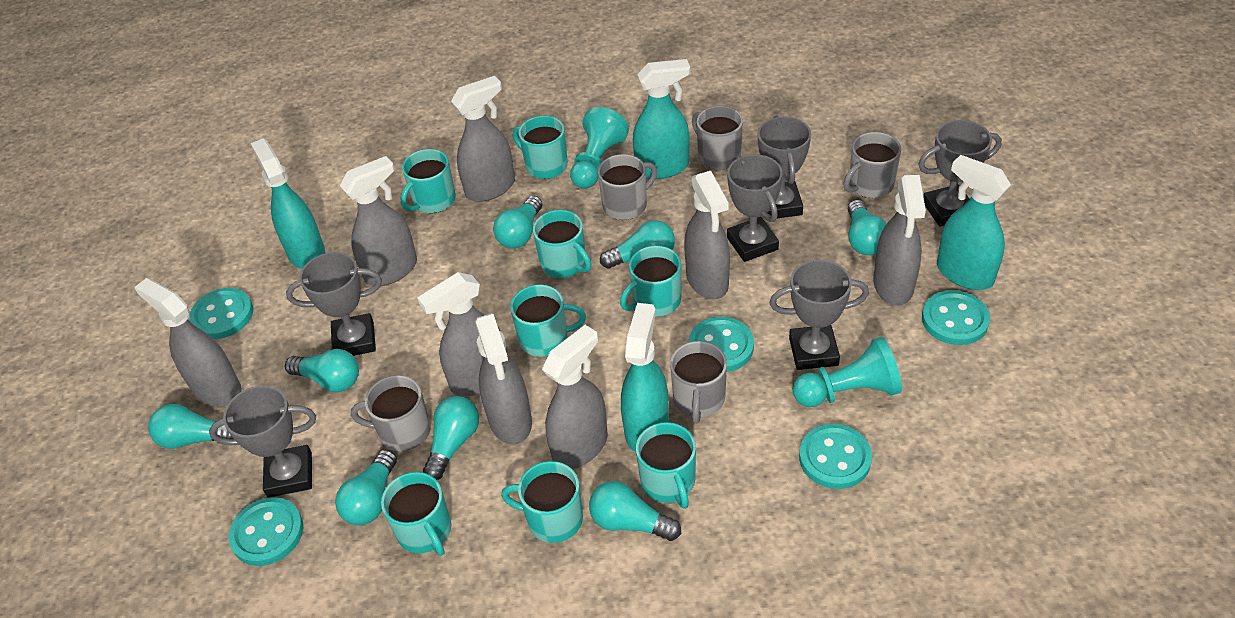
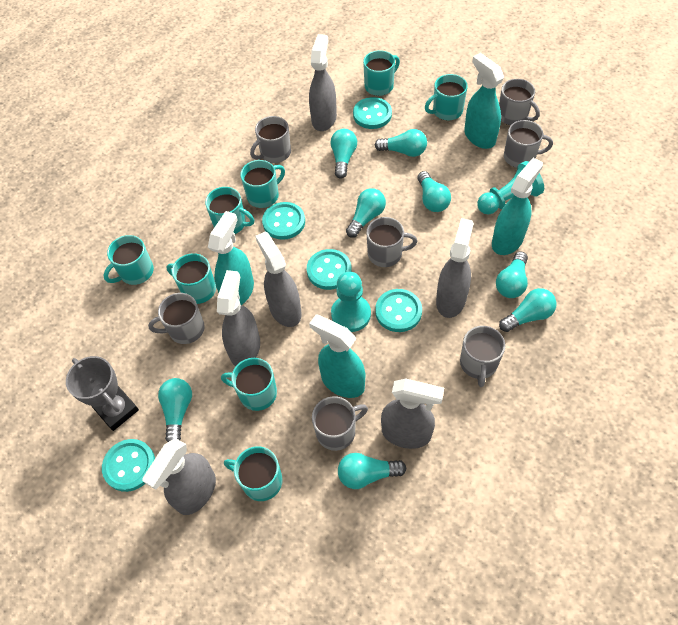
grey mug: [351,375,431,451] [598,154,657,220] [670,341,727,424] [692,106,743,170] [843,132,901,198] = 5 -> [148,293,205,344] [250,116,291,163] [312,396,368,451] [366,217,417,267] [460,326,505,387] [499,79,540,125] [504,120,553,168] = 7
grey spray bottle: [134,278,242,406] [340,156,417,286] [417,272,500,396] [451,76,515,202] [475,313,532,445] [542,325,608,469] [684,171,730,299] [873,175,926,306] = 8 -> [142,438,216,515] [217,270,260,366] [255,231,302,327] [309,34,337,131] [381,378,444,449] [436,218,474,318] = 6
grey trophy: [209,385,316,498] [286,252,382,356] [727,154,783,262] [758,116,811,218] [770,260,869,370] [918,120,1002,227] = 6 -> [66,356,139,431] = 1

